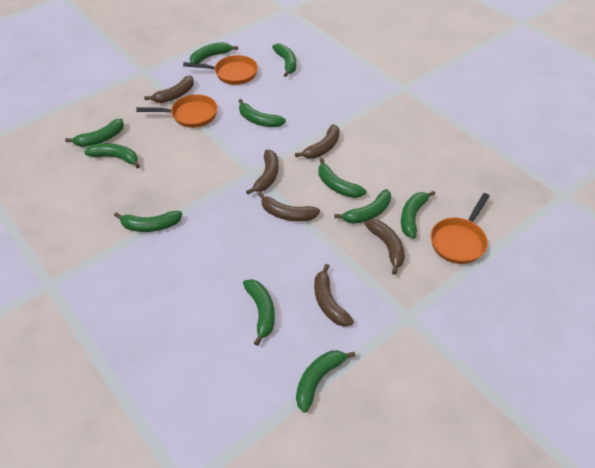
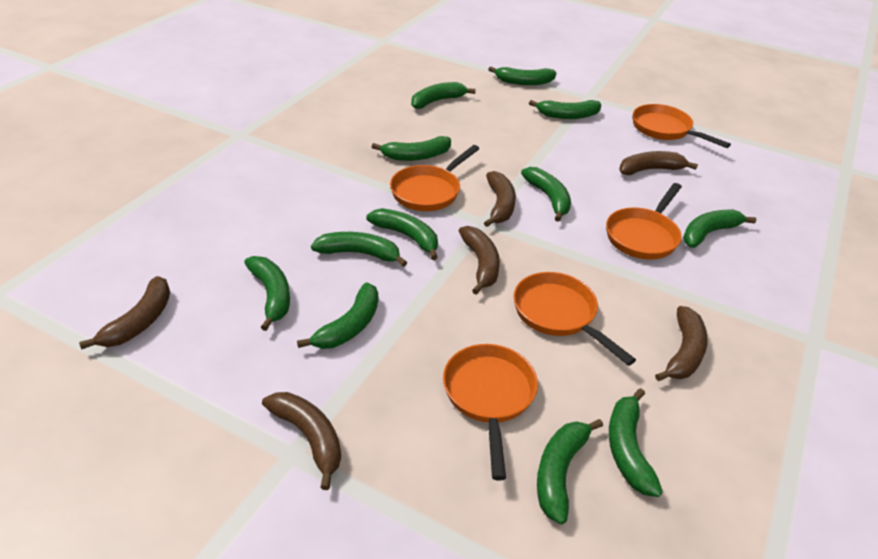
green banana: [65,119,124,147] [84,143,140,169] [114,211,182,232] [190,42,238,64] [239,99,286,127] [243,279,275,346] [272,43,296,77] [296,350,355,413] [319,158,366,198] [334,189,391,224] [401,191,435,239] = 11 -> [244,256,290,331] [297,282,378,349] [311,232,407,267] [366,208,438,260] [372,136,451,161] [411,82,476,109] [488,66,556,85] [521,167,571,222] [529,100,601,119] [537,419,603,524] [609,388,663,497] [683,209,756,248] = 12
orange pan: [136,94,218,128] [183,55,258,85] [431,193,490,264] = 3 -> [390,145,479,211] [443,344,538,480] [514,272,636,366] [606,183,682,260] [633,104,731,148] = 5

